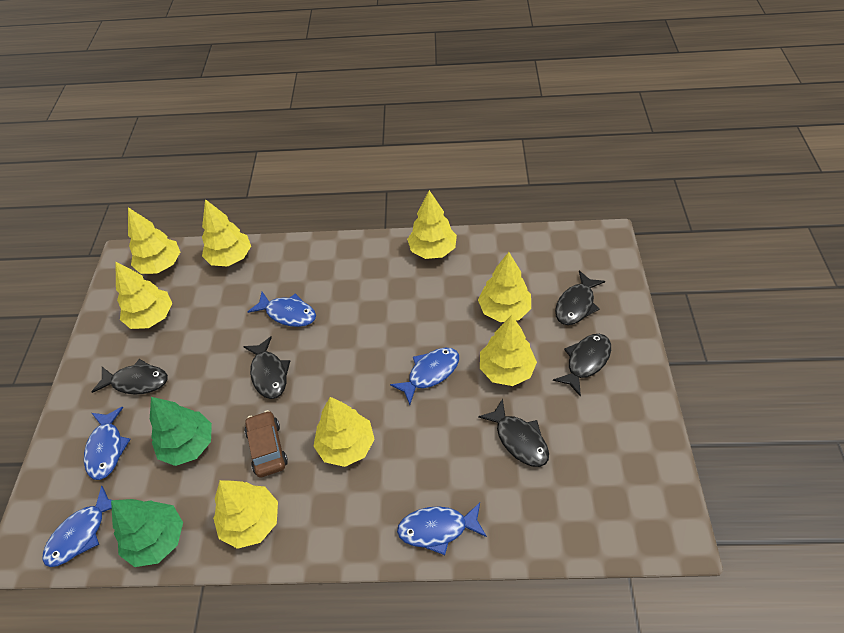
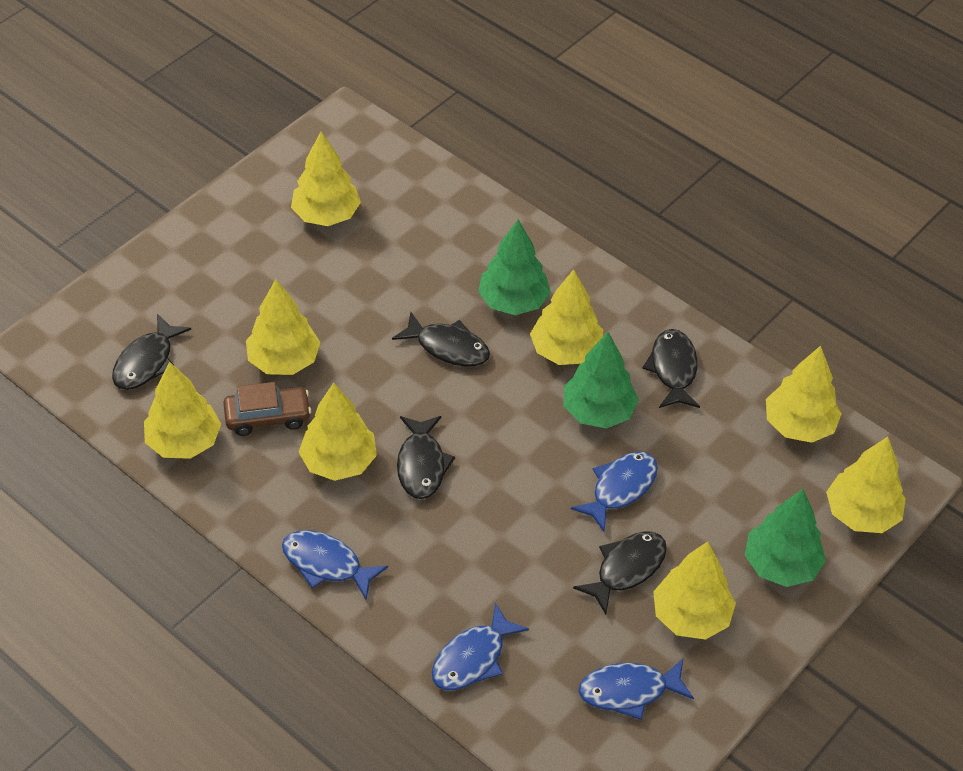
blue fish: [42,486,112,567] [84,407,131,480] [248,292,316,327] [390,348,459,405] [397,503,487,555] = 5 -> [282,530,388,599] [432,602,529,690] [571,452,658,532] [579,659,694,720] = 4
green tree: [111,499,183,567] [150,397,212,466] = 2 -> [478,220,551,315] [563,332,639,429] [745,489,826,587] = 3

